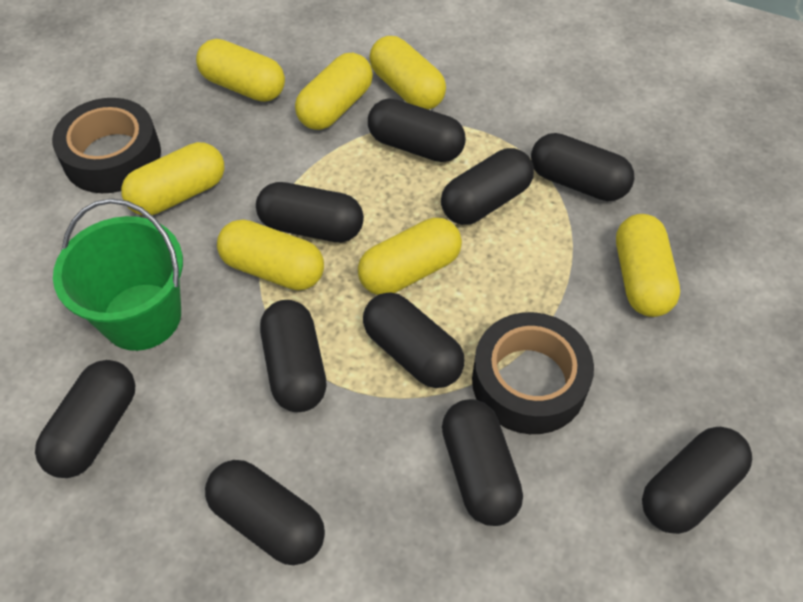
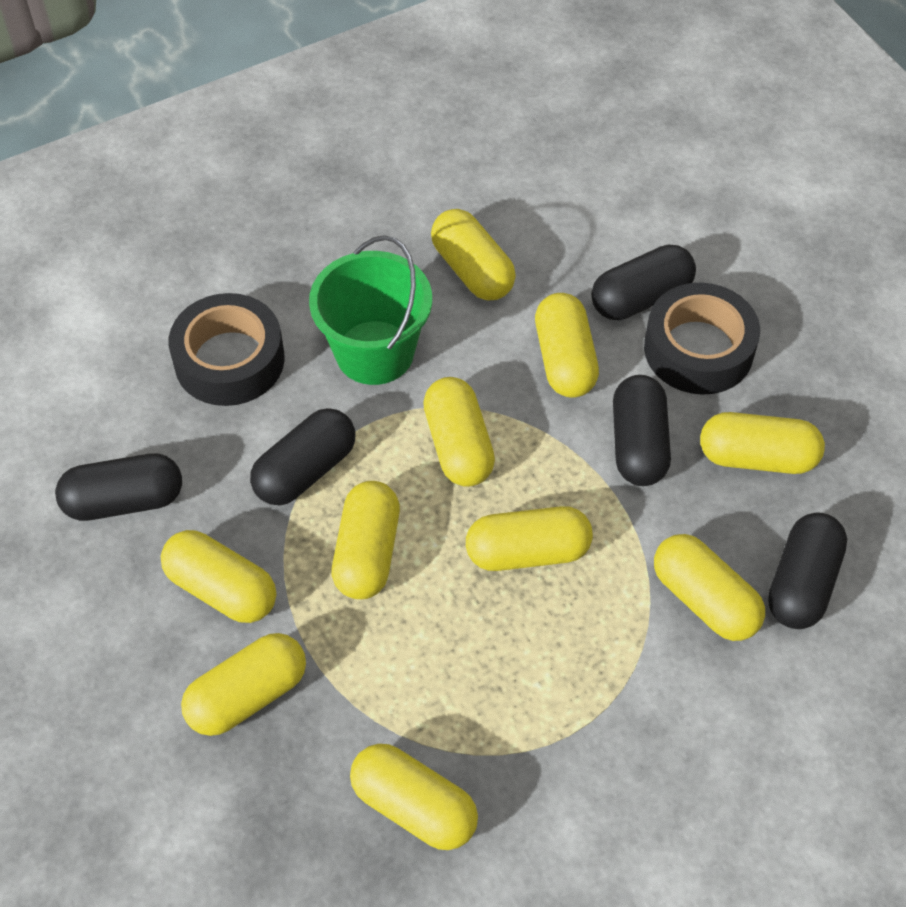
black capsule: [35,360,135,478] [205,460,325,565] [256,182,364,242] [260,300,326,412] [363,293,465,388] [368,98,466,162] [441,148,534,225] [442,399,523,526] [531,133,635,201] [642,427,752,534] = 10 -> [55,453,182,521] [250,408,355,505] [591,245,696,320] [613,375,671,486] [768,512,847,629] = 5
yellow capsule: [121,142,224,216] [196,39,285,102] [217,219,324,290] [295,53,373,130] [358,218,462,295] [369,36,446,110] [616,214,680,317] = 7 -> [161,530,276,623] [181,633,306,736] [332,481,400,599] [350,744,478,850] [423,377,495,487] [431,209,516,301] [466,506,593,571] [535,293,599,398] [654,534,765,641] [700,412,825,474] = 10

